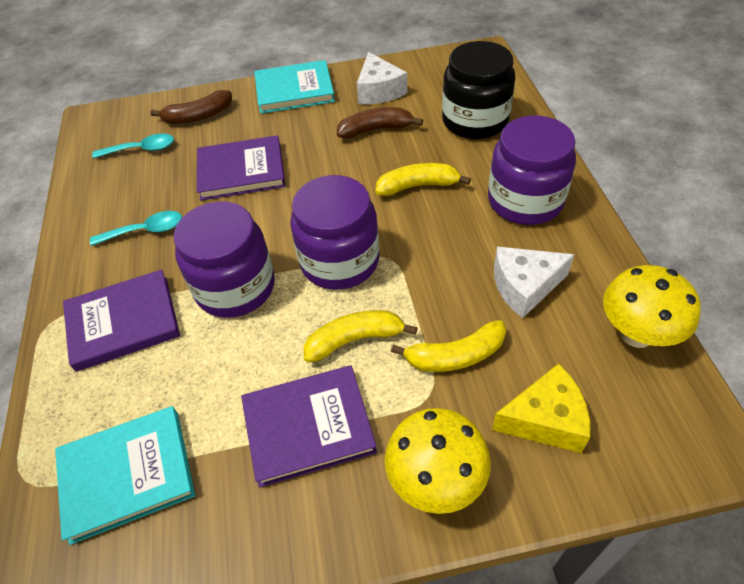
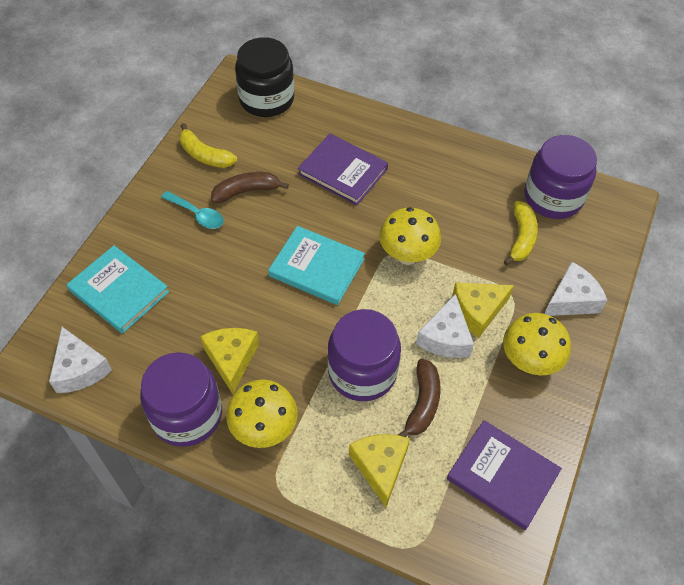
purple book: [63,269,180,372] [197,135,285,201] [241,366,377,487] = 3 -> [298,134,388,205] [447,420,562,530] = 2
turquoise spoon: [90,211,182,246] [92,133,174,159] = 2 -> [161,191,224,229] = 1
white cheese: [357,52,407,104] [494,247,574,318] = 2 -> [49,327,112,393] [416,294,474,358] [544,262,607,316] = 3
yellow banana: [304,310,418,363] [375,163,471,196] [391,320,506,372] = 3 -> [179,123,237,168] [504,201,538,266] = 2
yellow cheese: [492,363,590,453] = 1 -> [200,328,259,394] [349,434,410,507] [452,283,514,338] = 3
yellow mushroom: [385,408,491,514] [603,265,701,348] = 2 -> [226,379,298,448] [379,207,441,265] [503,313,571,375] = 3

